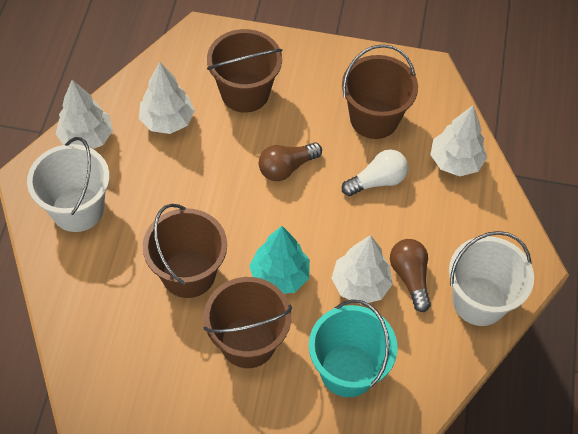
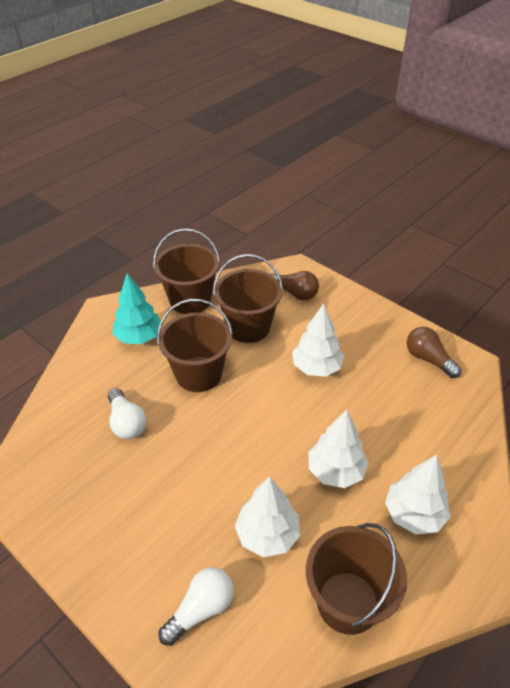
turquoise bucket: [309,300,398,397] = 1 -> none = 0
white bucket: [27,137,110,232] [449,231,534,326] = 2 -> none = 0
white light bulb: [342,149,408,196] = 1 -> [108,388,146,439] [159,567,234,646] = 2

